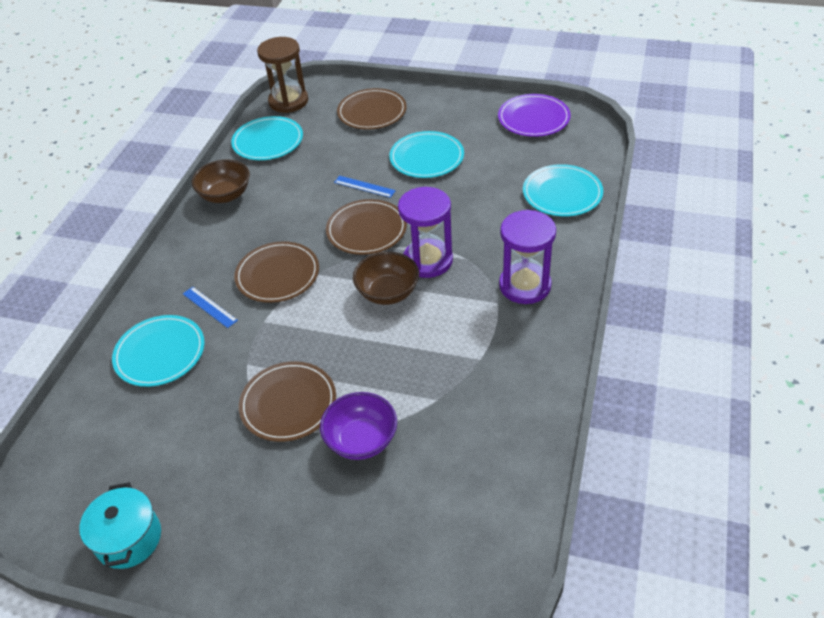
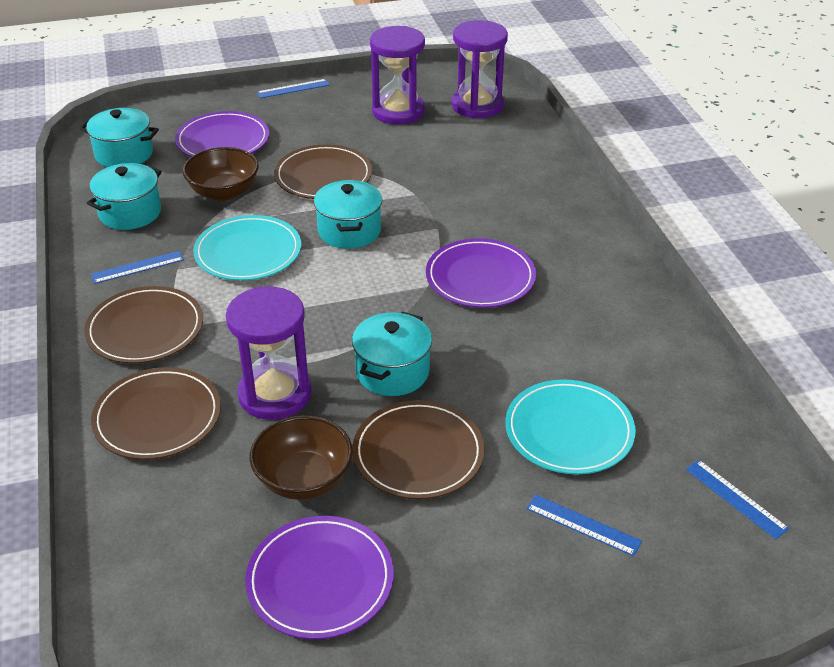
blue ruler: [183,287,238,328] [334,176,396,198] = 2 -> [91,251,184,284] [257,79,330,98] [526,494,642,556] [686,460,789,539] = 4
brown hourglass: [257,37,308,113] = 1 -> none = 0
purple bowl: [320,392,397,460] = 1 -> none = 0
purple hourglass: [398,187,453,278] [499,210,556,304] = 2 -> [226,286,311,420] [370,26,425,125] [451,20,508,118] = 3
purple plate: [498,94,571,137] = 1 -> [175,111,269,157] [245,516,394,639] [426,238,536,308] = 3
turquoise plate: [112,315,205,387] [231,116,303,160] [389,131,464,178] [523,164,603,216] = 4 -> [193,215,301,281] [506,380,636,474] = 2
turquoise pot: [79,482,161,569] = 1 -> [80,108,159,167] [87,163,162,230] [314,180,382,249] [352,312,432,396] = 4

